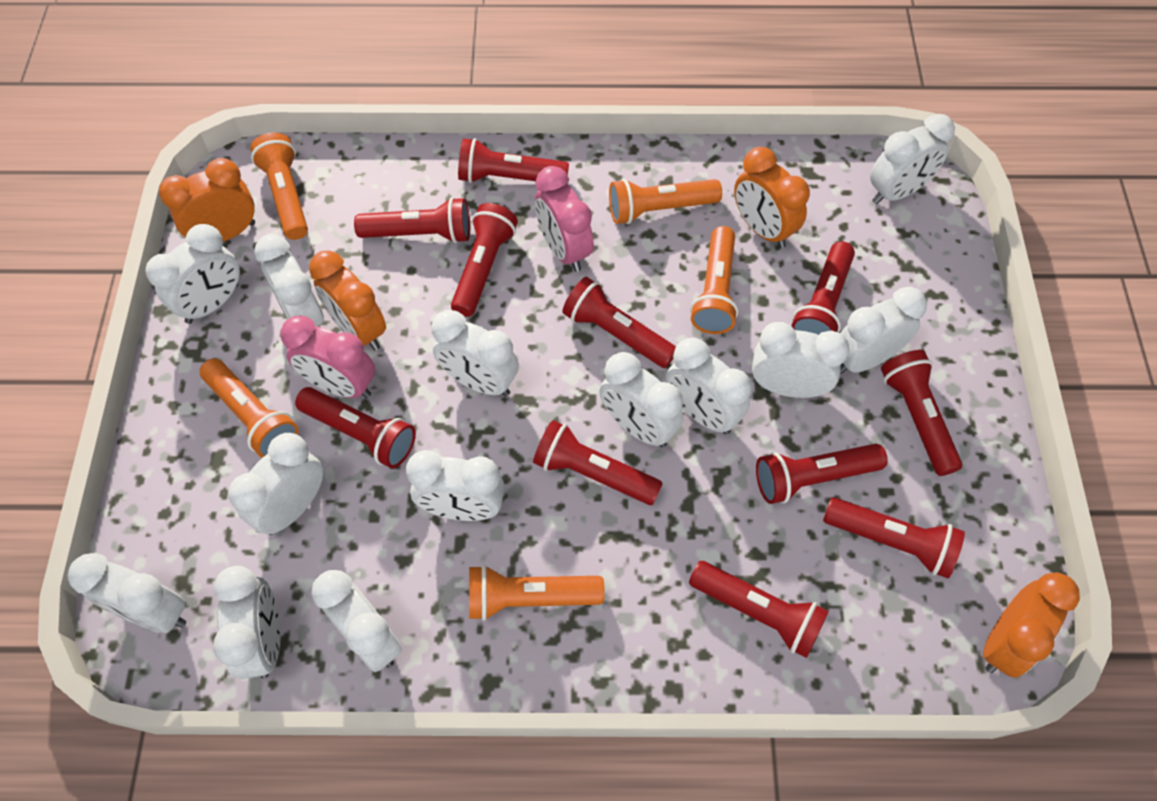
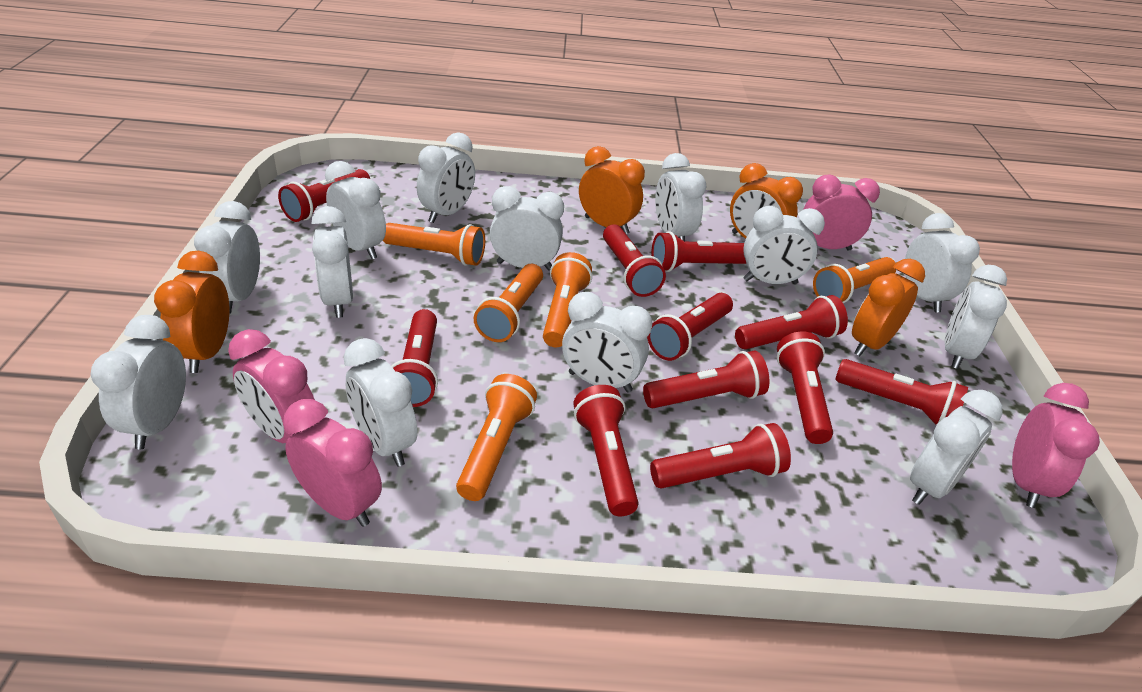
pink clock: [280,315,375,398] [535,166,594,272] = 2 -> [228,329,315,443] [283,399,382,527] [803,174,880,251] [1012,383,1100,508] = 4

